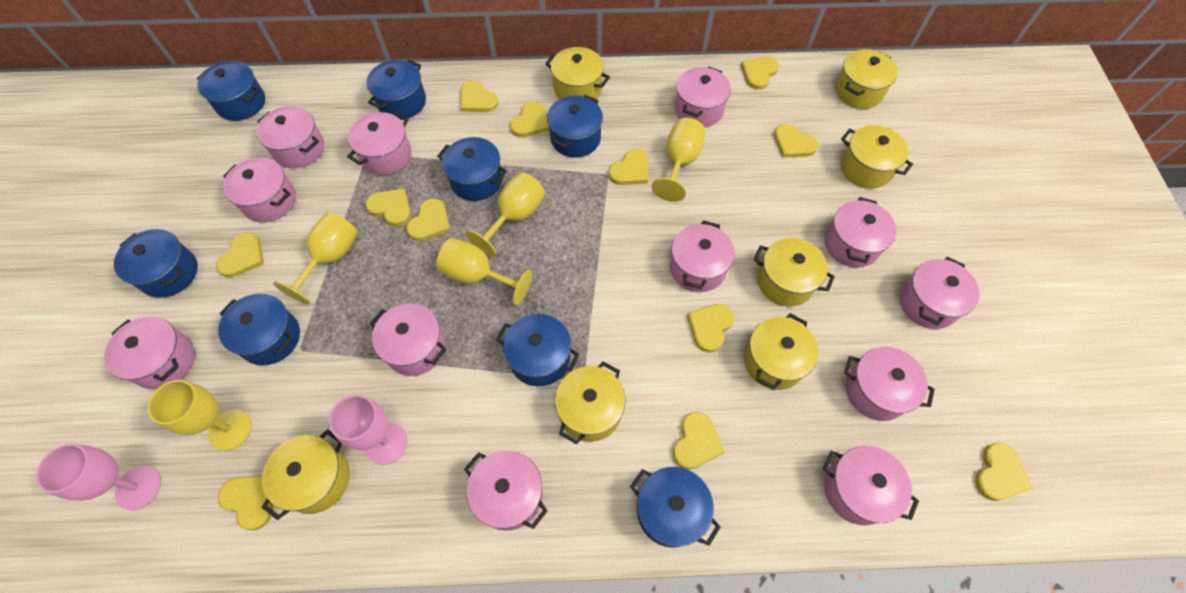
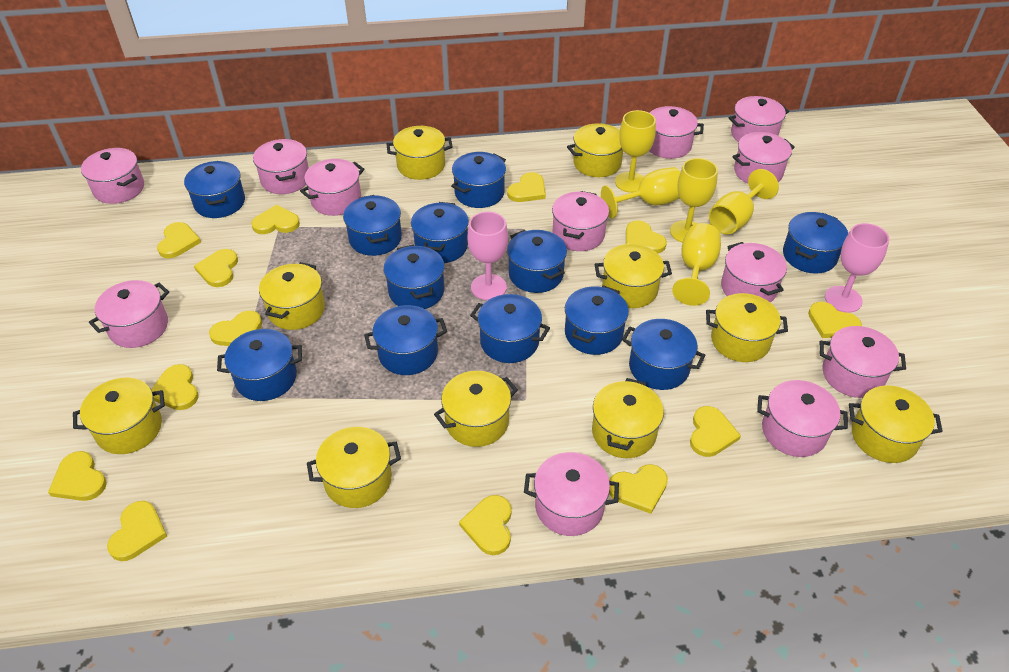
blue pot: [114,229,198,298] [197,61,265,121] [218,293,300,365] [366,59,426,120] [437,137,507,201] [496,314,580,386] [547,95,603,157] [630,467,721,548] = 8 -> [184,161,245,218] [217,329,302,401] [343,195,402,256] [364,305,447,375] [383,245,445,309] [411,202,469,263] [451,152,506,208] [470,294,550,363] [507,230,567,293] [565,285,629,355] [622,319,706,390] [783,212,848,274] = 12
yellow heart: [216,232,264,278] [218,476,273,530] [365,189,411,227] [406,198,451,241] [461,80,499,112] [510,101,549,137] [608,149,649,185] [672,412,724,470] [687,304,735,352] [741,57,779,90] [774,124,819,158] [975,443,1033,501] = 12 -> [48,451,107,501] [107,501,167,561] [151,364,198,410] [157,222,201,258] [194,249,238,287] [209,311,262,346] [251,205,300,234] [459,495,512,555] [507,172,546,202] [609,464,668,514] [626,220,667,253] [690,406,741,457] [808,302,862,338] = 13
yellow pot: [262,429,350,520] [545,47,610,99] [555,361,625,445] [744,313,818,390] [753,238,835,307] [835,49,898,109] [841,125,913,189] = 7 -> [73,378,165,454] [259,262,325,330] [307,427,401,508] [387,126,453,180] [434,371,518,447] [567,123,623,177] [592,378,664,458] [595,244,672,308] [706,293,788,362] [849,385,943,463] = 10

